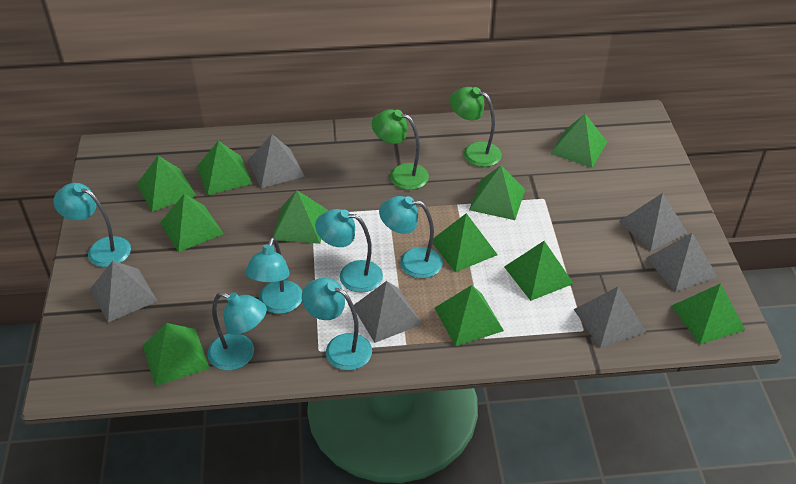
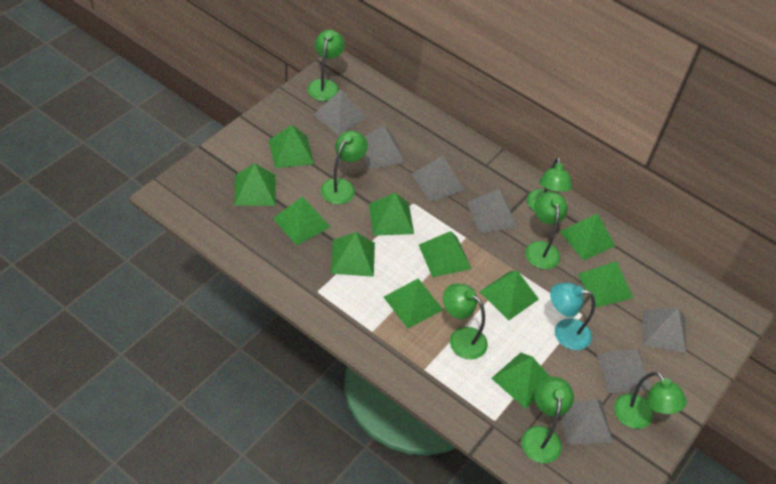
green lamp: [372,109,429,190] [450,87,502,167] = 2 -> [307,30,345,101] [321,131,368,204] [443,283,488,359] [521,377,574,463] [525,192,568,269] [527,157,573,212] [614,372,687,429] = 7
grey pyramid: [90,261,157,322] [248,134,305,188] [354,281,422,343] [574,287,646,348] [619,193,688,251] [646,233,717,292] = 6 -> [313,89,365,135] [363,125,405,169] [412,156,464,202] [467,189,517,233] [561,400,613,445] [597,348,651,393] [643,307,686,353] = 7
turquoise lamp: [54,183,131,267] [207,292,267,371] [245,237,302,314] [302,278,372,370] [315,209,383,293] [379,196,443,278] = 6 -> [550,283,595,350] = 1

